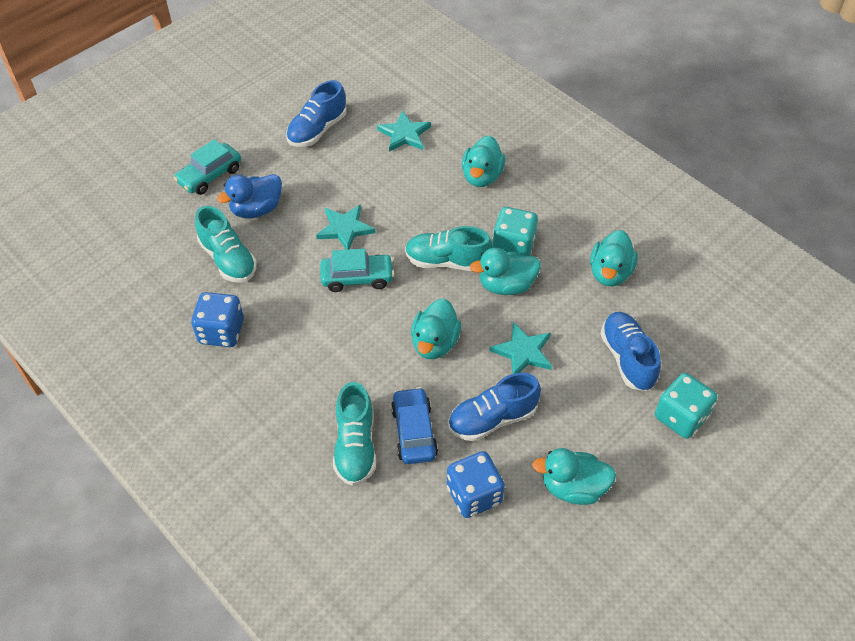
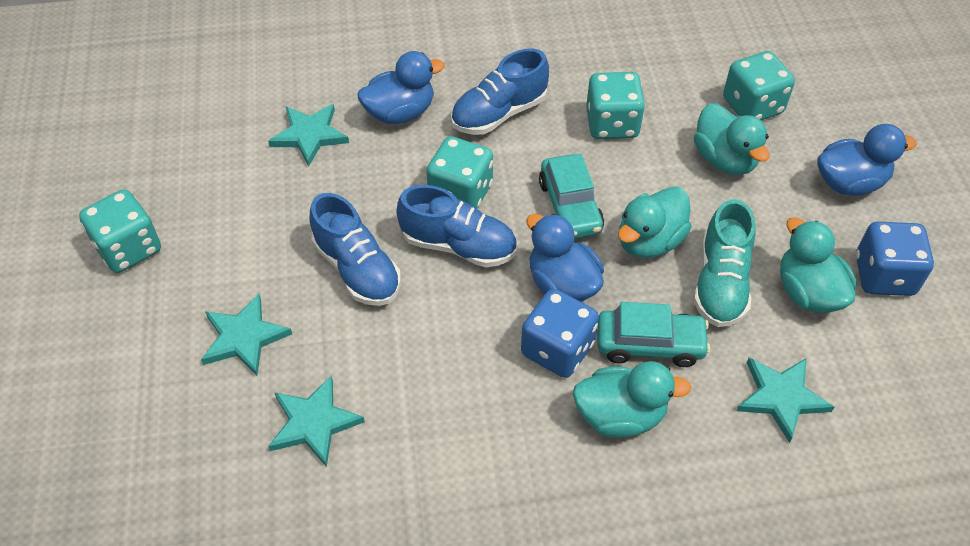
blue car: [391,387,438,464] = 1 -> none = 0
blue duck: [217,174,282,219] = 1 -> [358,51,445,124] [527,214,604,302] [817,124,917,196] = 3
turquoise dice: [492,207,538,256] [655,373,717,439] = 2 -> [79,189,161,273] [427,136,493,209] [586,72,645,139] [723,51,795,120] = 4
turquoise duck: [411,298,461,359] [462,135,505,187] [470,247,541,295] [532,448,616,505] [590,230,638,287] = 5 -> [573,361,691,438] [618,186,692,258] [694,103,770,175] [780,217,856,313] = 4
turquoise shoe: [195,206,257,283] [333,382,376,486] [405,226,493,271] = 3 -> [694,199,756,327] = 1
turquoise star: [316,204,376,250] [377,111,431,152] [490,322,552,374] = 3 -> [201,294,292,375] [268,104,349,166] [268,375,365,467] [736,358,835,443] = 4

